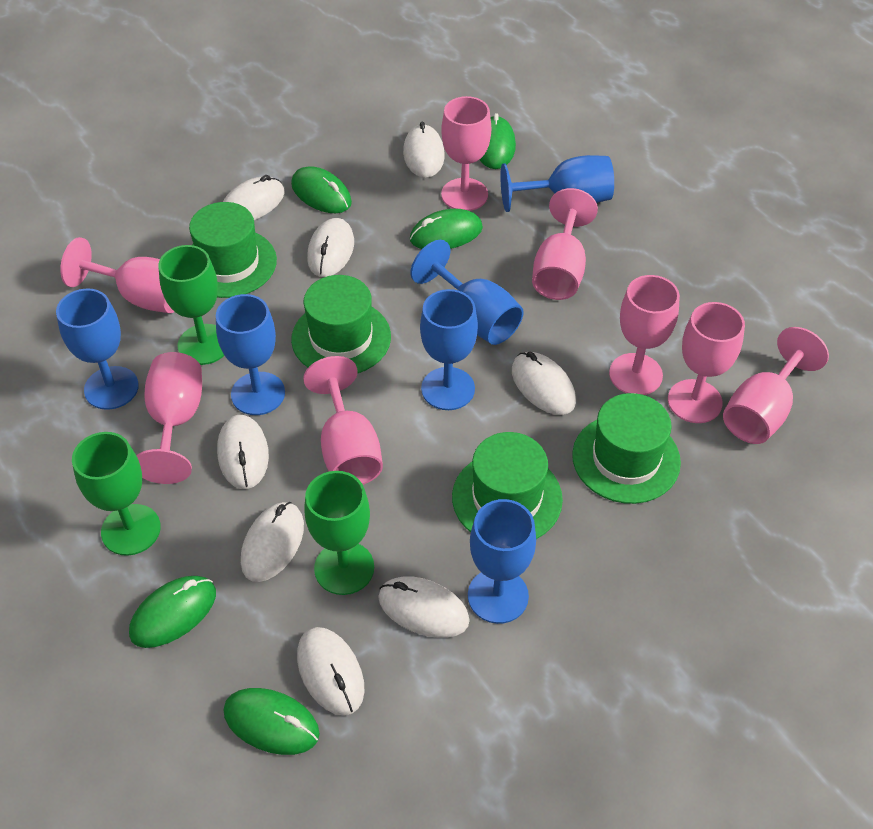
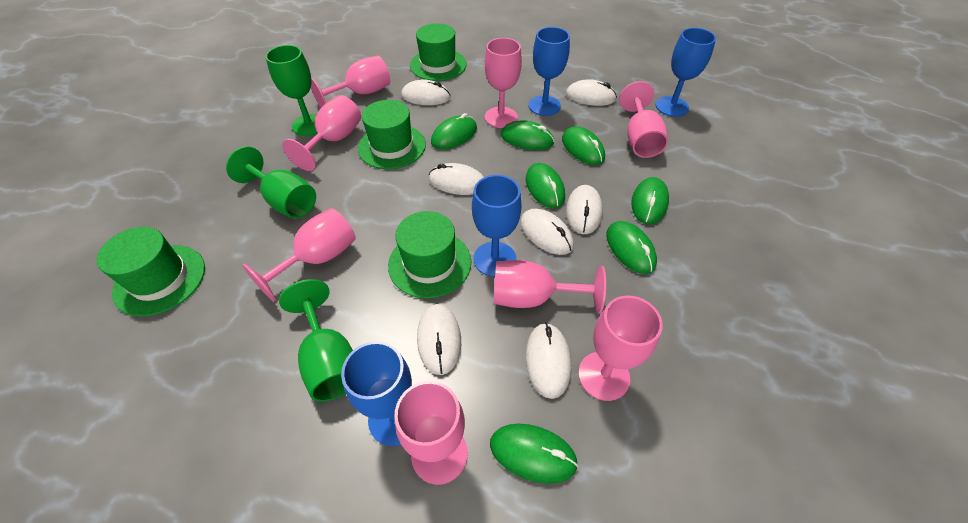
blue goblet: [56,288,139,410] [216,294,285,415] [410,240,524,345] [420,289,478,410] [468,499,536,624] [500,155,614,212] = 6 -> [341,341,412,446] [472,175,522,277] [528,27,570,116] [655,28,716,117] = 4
green mouse: [129,576,216,648] [224,688,320,755] [291,166,352,213] [410,209,483,249] [479,113,516,169] = 5 -> [431,113,477,149] [490,424,578,484] [501,121,555,150] [526,163,565,208] [562,126,605,165] [606,221,657,274] [631,177,669,224] = 7
white mouse: [217,415,269,489] [223,175,284,220] [241,502,304,582] [297,627,364,716] [307,218,354,277] [378,576,470,638] [403,121,445,178] [512,352,576,415] = 8 -> [401,80,451,105] [417,304,461,375] [429,163,484,195] [520,209,574,255] [525,323,572,399] [566,79,617,106] [566,185,603,234] = 7

